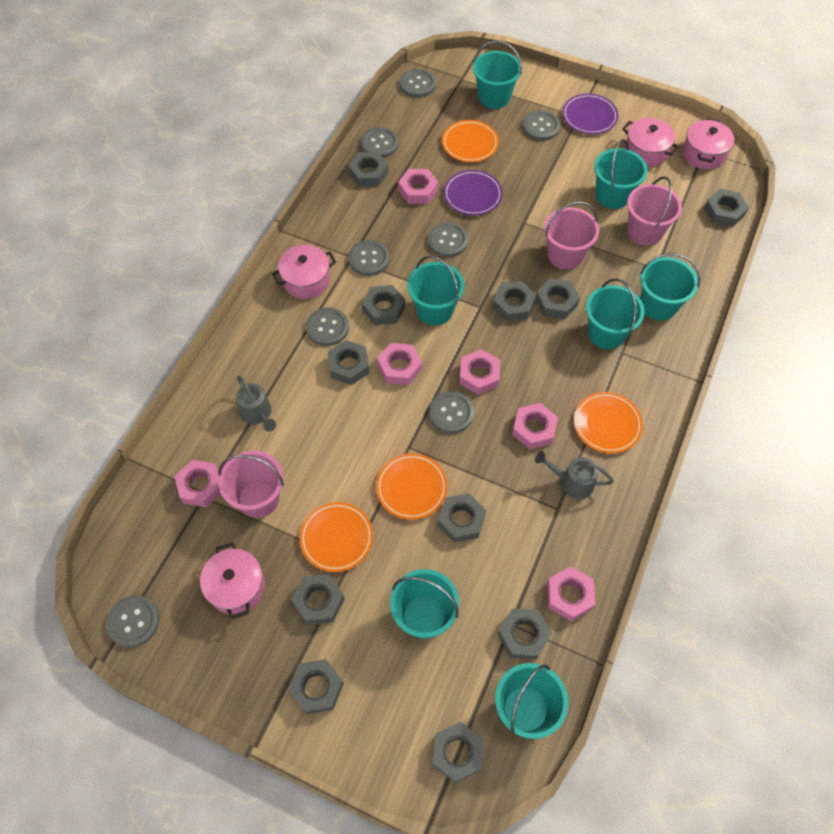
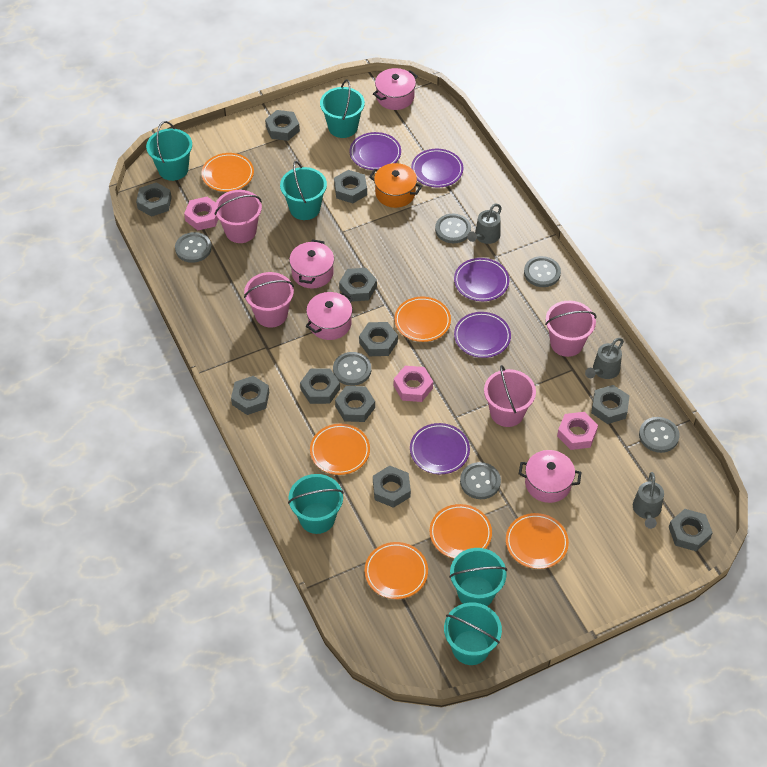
grey button: [106,595,160,647] [306,307,349,346] [348,240,390,276] [361,127,399,158] [400,69,436,98] [428,222,468,257] [429,391,474,434] [523,110,560,141] = 8 -> [175,232,212,263] [333,352,371,386] [435,214,471,243] [460,462,501,499] [524,256,561,287] [639,417,680,453] = 6
grey watering can: [236,376,276,432] [535,451,614,499] = 2 -> [467,203,502,244] [585,338,624,379] [633,472,664,529] = 3
orange plate: [300,502,373,572] [376,453,447,520] [442,120,499,162] [574,392,643,453] = 4 -> [201,153,254,192] [310,424,370,475] [365,542,428,599] [394,297,451,342] [430,504,492,559] [506,513,569,569] = 6
orange pot: none = 0 -> [369,163,422,208] = 1
pink bucket: [219,450,284,518] [544,201,599,269] [627,176,682,246] = 3 -> [214,190,262,243] [244,272,294,327] [484,365,536,427] [545,301,597,357] = 4
pink nut: [174,460,221,507] [377,343,422,385] [398,169,438,204] [459,349,501,395] [512,403,558,449] [547,566,595,621] = 6 -> [184,197,218,230] [394,366,433,402] [557,412,598,450] = 3
purple plate: [444,170,503,216] [562,94,618,134] = 2 -> [350,132,401,170] [410,423,470,474] [411,149,463,187] [454,258,509,301] [454,312,511,358] = 5
turquoise bucket: [390,569,459,639] [407,256,464,326] [473,41,522,109] [495,663,568,739] [586,278,644,349] [594,139,648,209] [640,253,700,321] = 7 -> [146,121,192,181] [280,161,327,220] [288,474,344,534] [320,79,365,138] [444,603,502,665] [449,548,507,606] = 6

